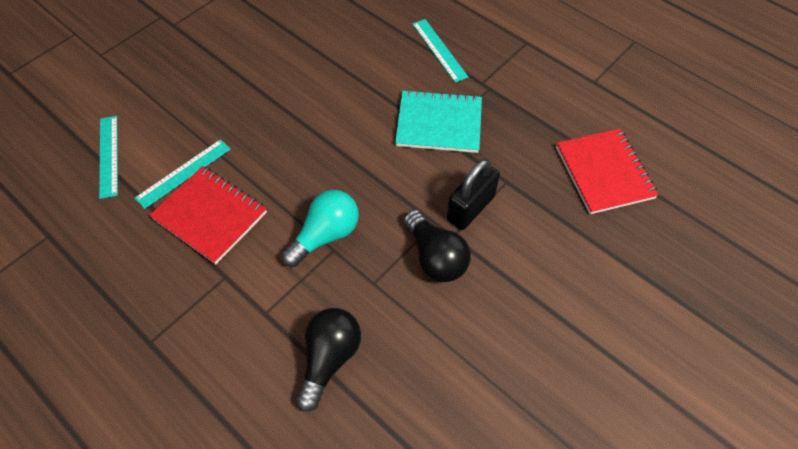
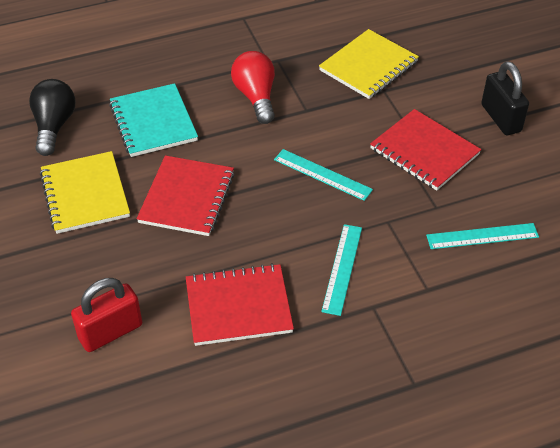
black light bulb: [296,308,361,412] [404,210,471,282] = 2 -> [29,79,76,156] = 1
red light bulb: none = 0 -> [231,51,275,124] = 1
red notebook: [149,166,267,264] [556,128,659,214] = 2 -> [137,155,235,236] [186,263,294,346] [370,109,481,191] = 3
red padlock: none = 0 -> [71,278,142,352] = 1
turquoise light bulb: [282,190,359,267] = 1 -> none = 0
yellow notebook: none = 0 -> [40,151,130,234] [319,29,419,99] = 2

